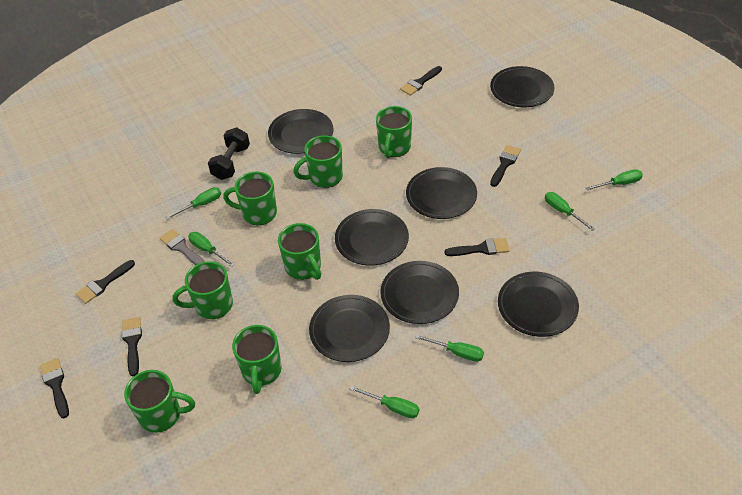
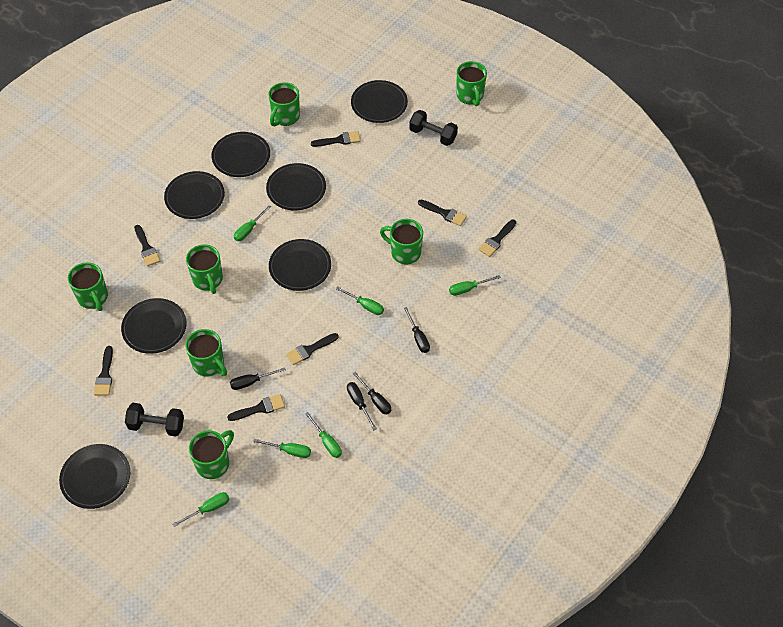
black brush: [40,358,69,418] [76,260,135,304] [122,317,142,376] [400,66,442,96] [445,238,510,256] [490,145,521,187] = 6 -> [94,346,113,395] [134,225,160,266] [227,394,285,421] [286,333,339,365] [311,131,361,147] [418,200,467,226] [479,220,516,257] = 7
black dumbbell: [208,127,250,180] = 1 -> [125,403,184,437] [409,110,458,146] = 2
black screwdriver: none = 0 -> [230,367,286,390] [347,382,377,430] [353,372,391,414] [404,307,430,353] = 4
grey brush: [160,229,205,265] = 1 -> none = 0

